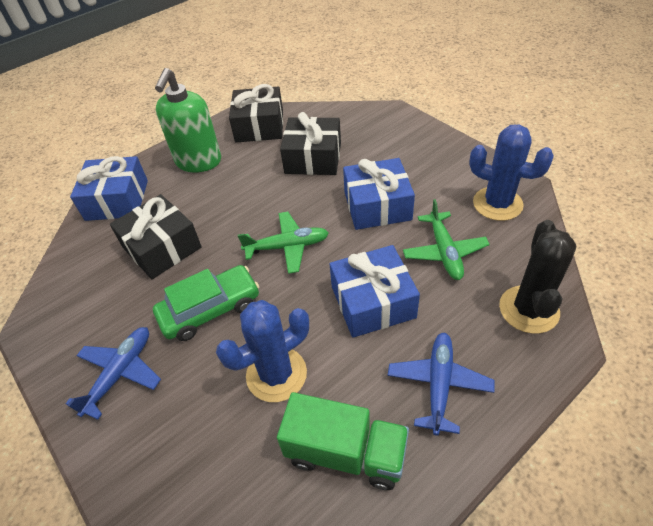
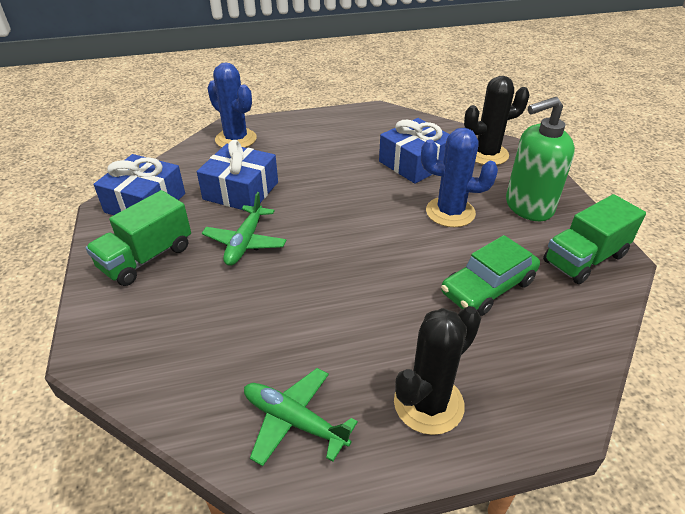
black cactus: [499,220,577,334] = 1 -> [394,306,481,435] [464,76,530,165] = 2
black gift: [110,194,202,279] [229,84,283,142] [280,112,341,175] = 3 -> none = 0
blue plane: [66,327,161,420] [388,333,494,436] = 2 -> none = 0
green truck: [277,392,409,490] = 1 -> [85,190,191,286] [543,194,646,284] = 2

